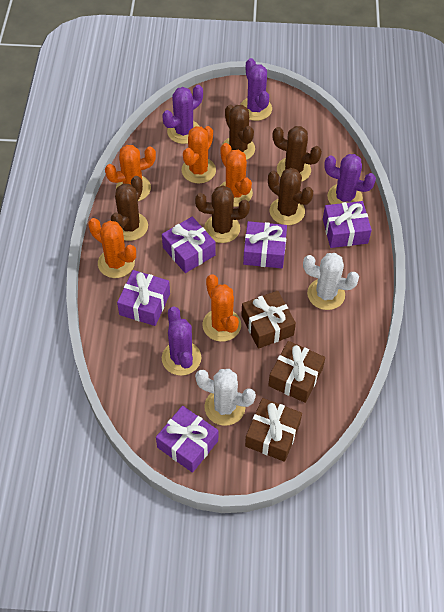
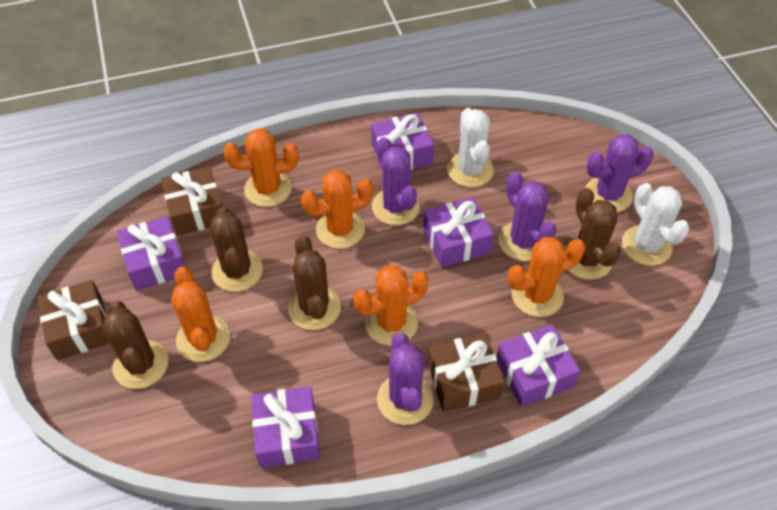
brown cactus: [111,176,148,241] [195,185,250,243] [222,105,255,160] [268,168,313,225] [273,126,322,181] = 5 -> [103,301,168,389] [210,207,263,292] [288,235,341,330] [564,188,621,280] = 4

